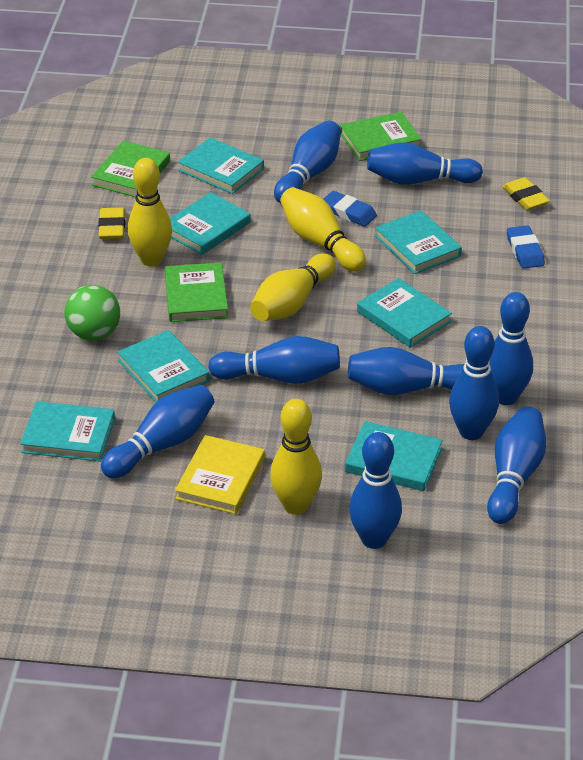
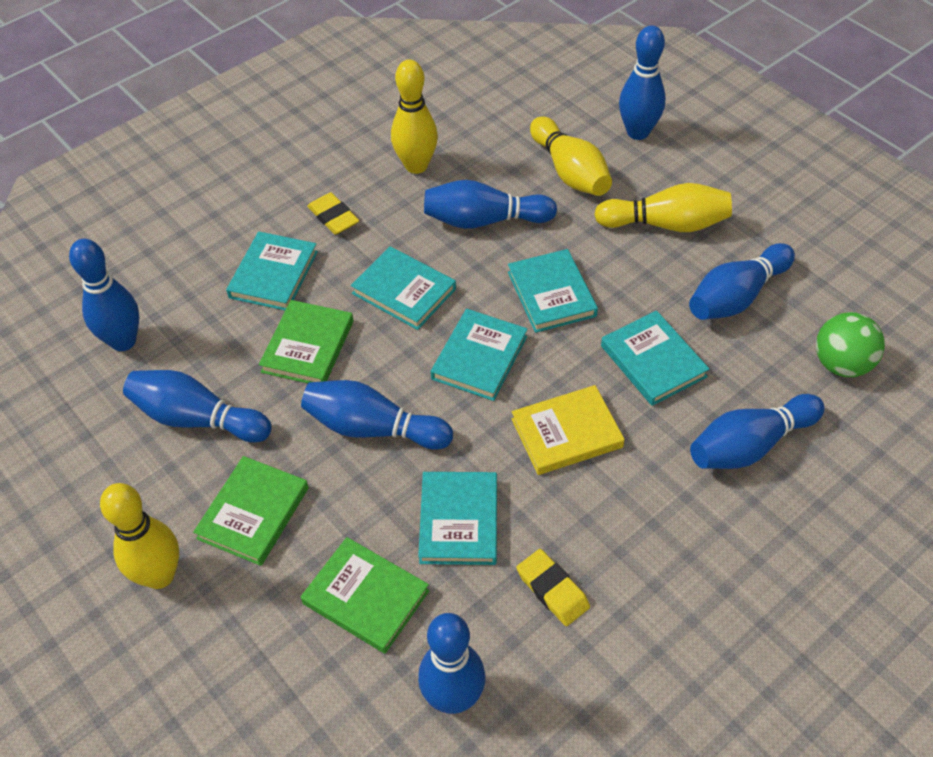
blue bowling pin: [101,385,214,478] [208,336,340,384] [274,121,341,203] [348,347,464,395] [349,432,402,549] [367,142,483,185] [449,326,499,440] [487,406,546,524] [489,292,533,405] = 9 -> [69,239,140,351] [123,370,272,443] [301,380,453,450] [418,613,485,714] [424,180,557,229] [619,25,666,140] [689,243,795,320] [690,394,825,469] = 8
blue eraser: [323,191,377,227] [507,225,545,269] = 2 -> none = 0
turquoise book: [20,401,115,462] [117,330,210,402] [170,192,251,255] [178,138,264,194] [345,421,443,491] [357,278,452,348] [375,210,462,274] = 7 -> [226,232,318,310] [351,246,456,330] [418,472,497,565] [431,309,528,401] [508,249,598,333] [601,311,709,406] = 6

